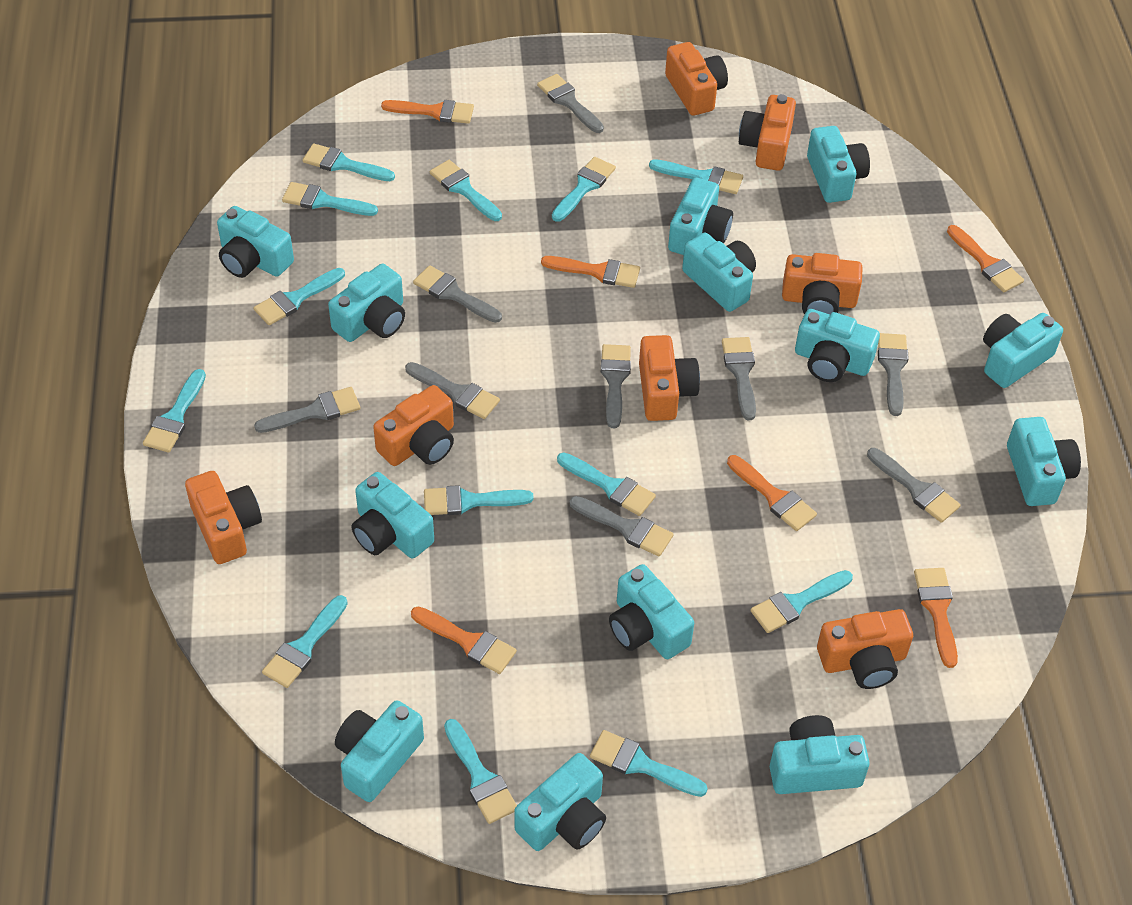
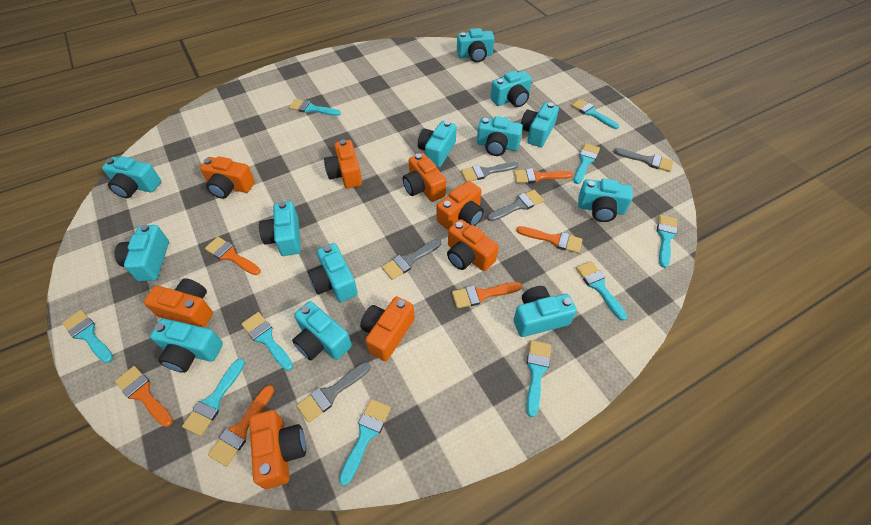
grey brush: [254,387,361,433] [405,362,500,419] [413,265,502,323] [537,74,604,133] [570,496,674,557] [601,344,631,428] [722,337,756,420] [867,448,961,523] [878,333,909,416] = 9 -> [297,362,370,423] [382,239,442,280] [461,162,519,182] [487,190,544,221] [614,148,674,172] = 5
orange camera: [185,471,262,564] [373,385,454,466] [639,335,700,421] [665,42,728,116] [739,94,796,171] [782,253,863,314] [817,609,913,689] = 7 -> [144,278,213,327] [200,156,255,199] [249,410,306,489] [324,140,362,188] [360,297,415,361] [403,153,446,202] [437,181,484,230] [447,219,499,271] = 8
turquoise brush: [143,369,206,453] [254,268,345,325] [262,595,348,688] [282,182,378,216] [303,143,395,181] [424,485,534,515] [430,160,502,221] [444,719,517,824] [552,157,616,222] [557,453,656,516] [590,730,708,797] [649,159,743,194] [750,570,853,633] = 13 -> [62,310,113,363] [182,358,245,436] [241,312,293,371] [289,99,341,116] [339,399,391,486] [526,340,551,417] [571,99,619,129] [573,143,600,184] [576,261,627,321] [657,215,678,268] = 10

